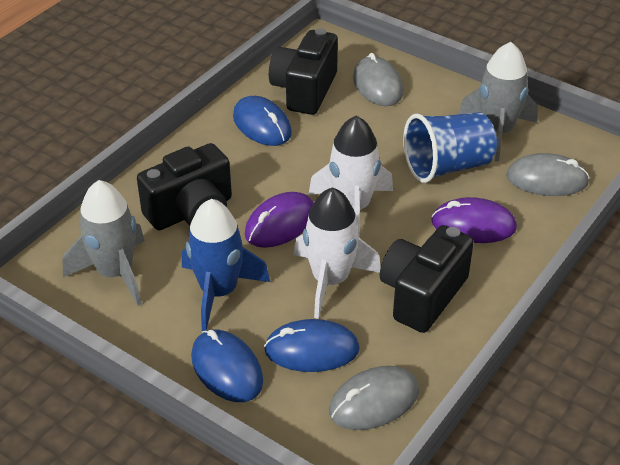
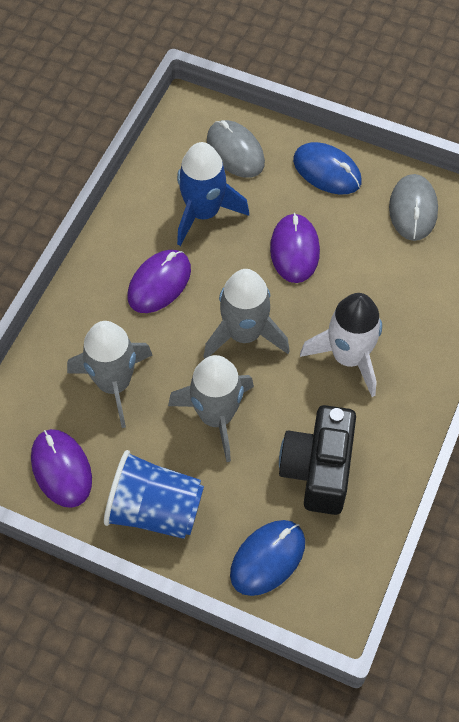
black camera: [137,143,232,230] [269,28,338,115] [380,225,474,333] = 3 -> [279,405,356,515] = 1
blue mouse: [191,330,263,402] [233,96,292,146] [264,319,360,372] = 3 -> [230,520,305,596] [293,142,361,194] = 2
grey mouse: [329,366,419,430] [353,53,404,106] [506,153,590,196] = 3 -> [207,120,265,178] [389,174,438,241] = 2
grey rocket: [62,180,145,306] [458,42,538,162] = 2 -> [67,321,153,428] [168,355,254,462] [203,269,290,359] = 3
purple mouse: [245,192,314,248] [431,197,517,243] = 2 -> [31,429,92,508] [127,250,191,313] [270,213,320,283] = 3
white rocket: [294,187,381,319] [308,116,393,238] = 2 -> [300,293,382,397] = 1

